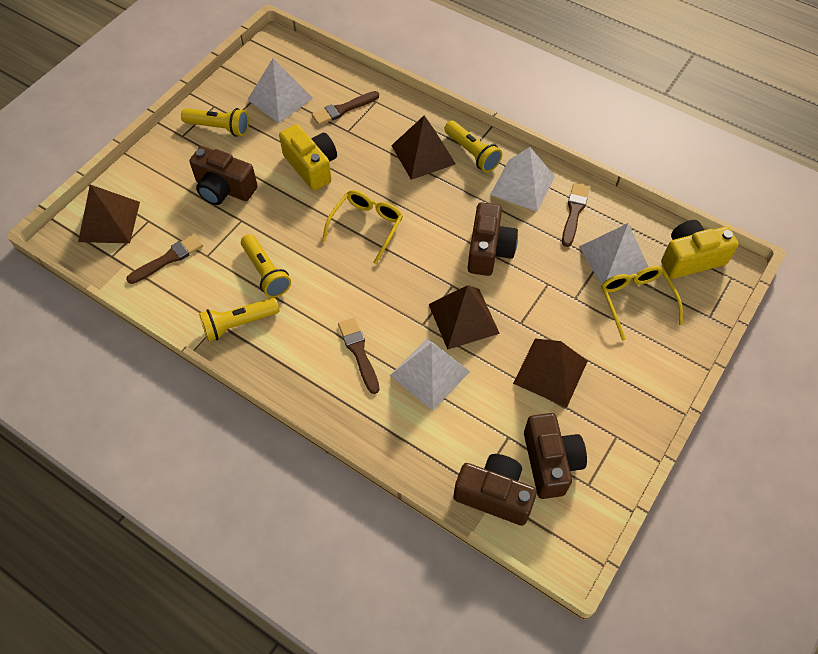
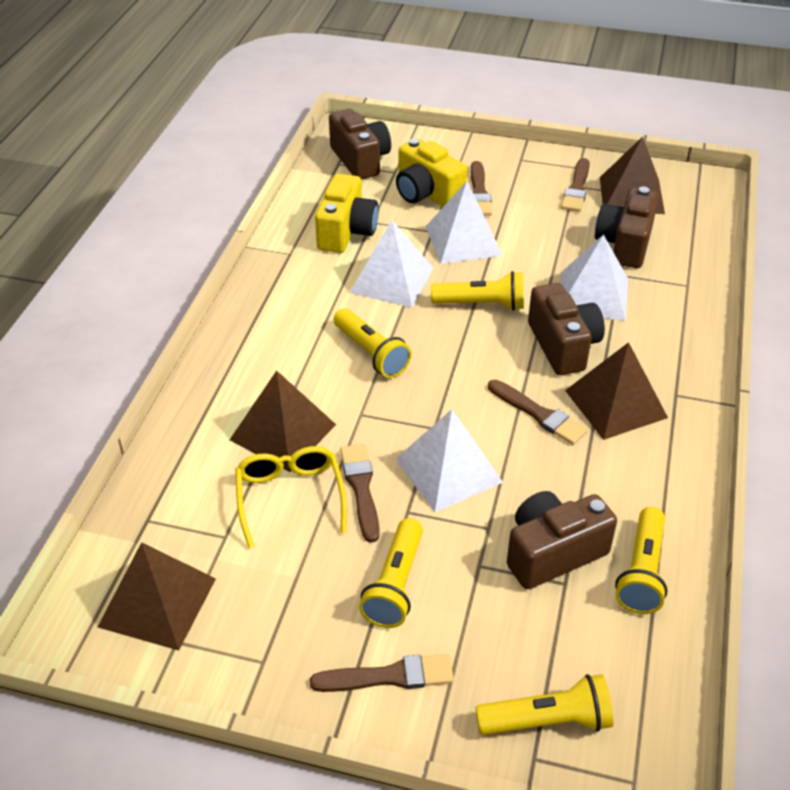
brown brush: [126,234,203,284] [312,91,379,125] [338,317,379,394] [562,183,590,247] = 4 -> [310,654,454,692] [340,444,380,543] [471,161,492,216] [488,379,588,445] [561,158,590,212] = 5
yellow flashlight: [181,108,249,137] [199,297,280,342] [241,234,291,298] [444,121,502,172] = 4 -> [334,308,412,378] [359,518,423,628] [431,271,524,311] [475,674,614,735] [615,507,667,614] = 5
yellow glasses: [322,190,403,264] [601,266,683,341] = 2 -> [235,446,347,548] = 1

